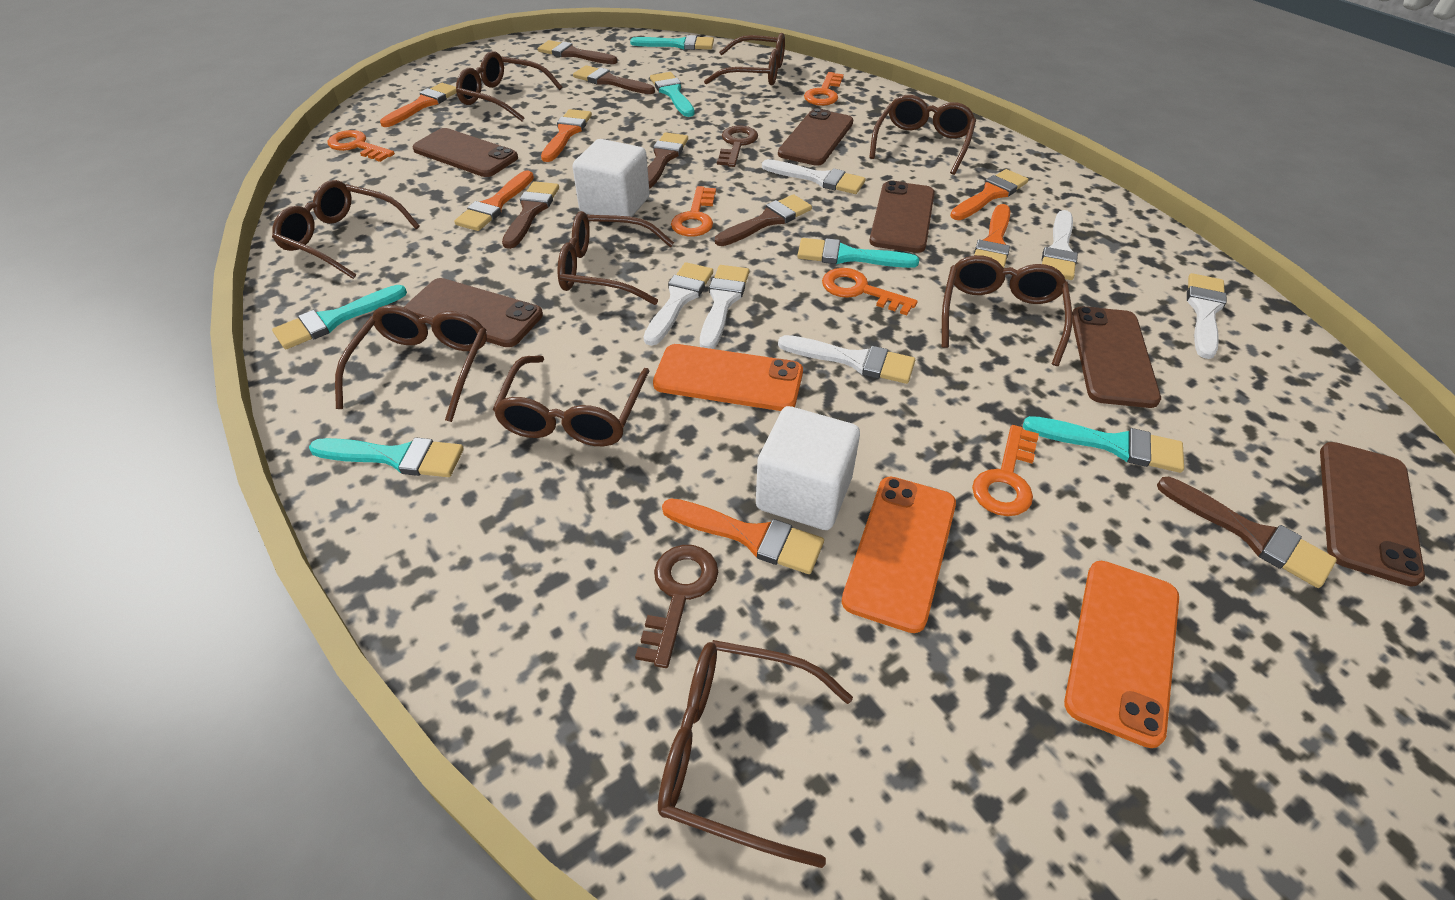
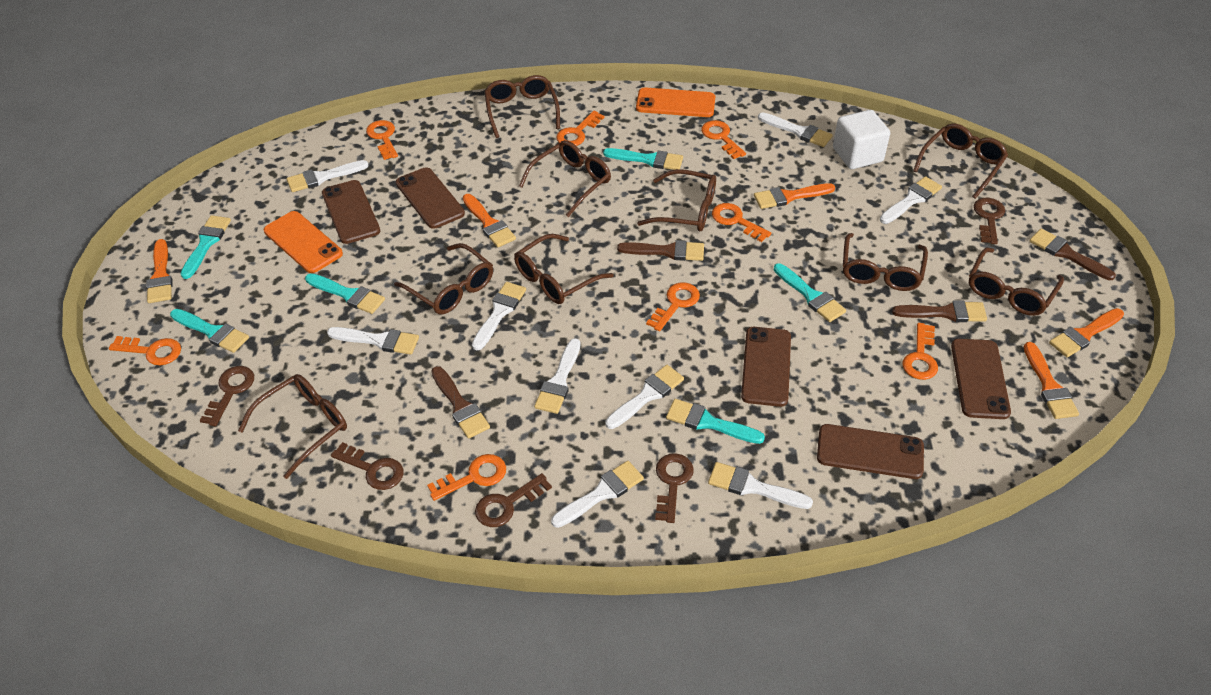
brown brush: [502,181,559,249] [538,40,617,64] [573,65,655,94] [648,132,688,189] [715,194,812,246] [1157,477,1337,588] = 6 -> [431,366,490,439] [617,240,704,261] [892,300,987,322] [1029,229,1116,280] = 4
brown key: [635,545,718,668] [717,126,758,167] = 2 -> [200,366,254,426] [331,442,404,490] [475,473,552,527] [655,453,694,523] [974,198,1005,244] = 5
brown phone: [404,278,543,347] [412,128,518,177] [778,108,853,166] [869,181,935,253] [1072,306,1161,408] [1320,442,1425,587] = 6 -> [322,180,380,244] [396,167,465,229] [741,327,791,407] [817,424,924,479] [951,339,1011,419] = 5
orange brush: [380,83,457,127] [454,170,534,231] [541,109,592,162] [662,499,824,574] [950,169,1028,220] [974,204,1010,268] = 6 -> [146,239,173,303] [463,194,516,247] [754,183,835,209] [1024,342,1079,419] [1049,308,1124,357] = 5
orange key: [328,130,395,162] [671,186,716,237] [804,72,844,106] [822,268,918,315] [972,425,1039,516] = 5 -> [109,336,181,365] [366,120,398,160] [427,454,506,501] [556,111,605,146] [646,282,700,331] [701,120,746,159] [712,203,771,242] [903,323,938,380] = 8
orange phone: [653,344,803,411] [841,477,956,633] [1064,561,1179,748] = 3 -> [264,211,343,273] [636,87,715,117] = 2
white brush: [644,262,713,346] [700,265,749,349] [762,159,866,194] [778,335,915,384] [1042,210,1078,280] [1187,273,1227,359] = 6 -> [287,160,369,192] [327,327,419,354] [472,282,526,350] [534,338,580,414] [551,461,644,528] [605,365,684,429] [708,462,813,509] [758,112,833,147] [880,176,942,224] = 9
white cube: [572,139,650,217] [756,406,860,530] = 2 -> [833,110,890,169] = 1

